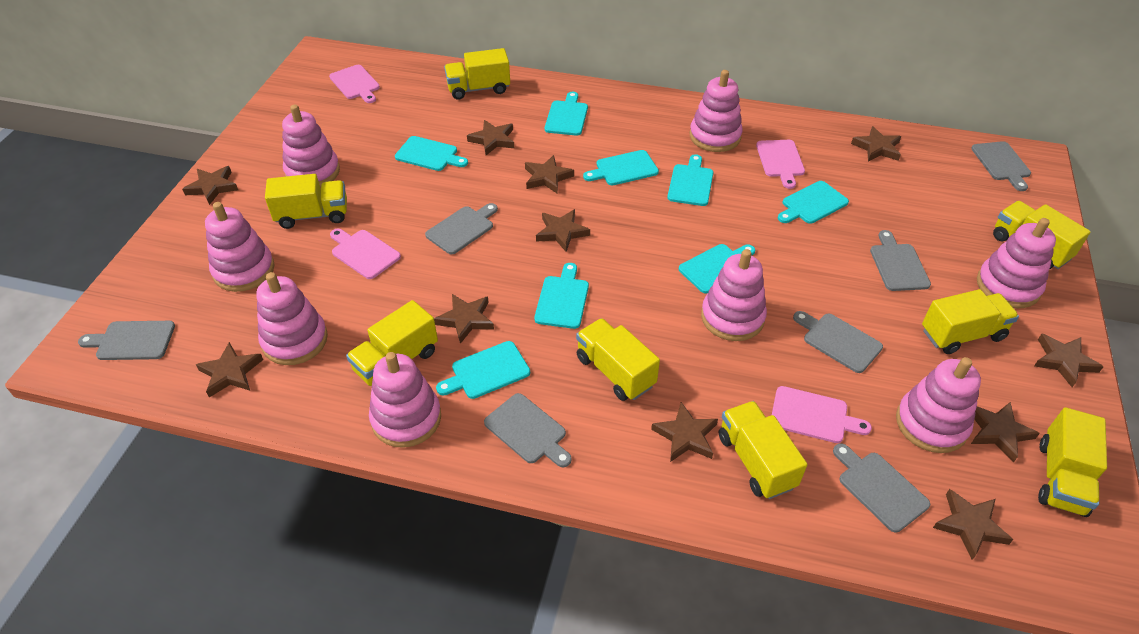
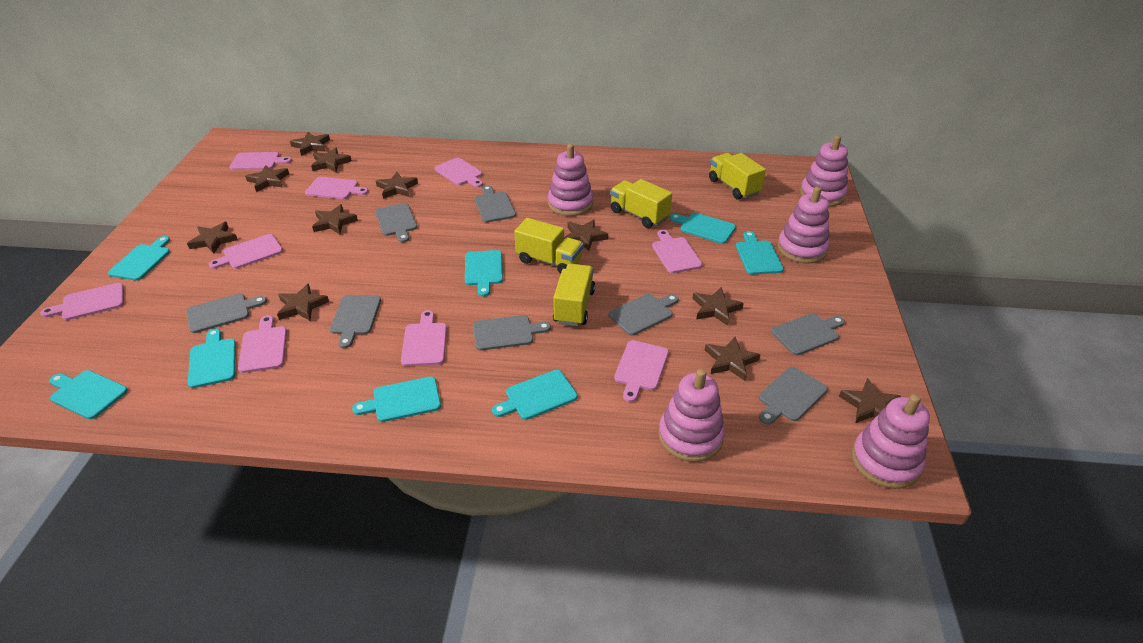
grey cutting board: [78,321,175,360] [425,203,498,254] [484,393,572,467] [793,311,883,373] [833,444,930,532] [870,230,931,291] [971,141,1031,191] = 7 -> [186,294,267,333] [330,295,381,348] [375,203,417,243] [473,315,551,351] [475,185,516,222] [609,294,679,336] [759,367,828,425] [771,313,845,355] = 8
pink cutting board: [329,65,380,103] [330,229,401,279] [756,140,805,189] [772,386,872,443] = 4 -> [40,283,124,320] [209,234,283,269] [230,152,292,170] [238,315,287,373] [305,177,368,199] [401,310,447,366] [435,158,483,187] [614,340,669,402] [652,230,702,273] = 9
pink stacking toy: [205,202,274,292] [256,272,328,365] [282,105,340,187] [369,352,441,448] [690,70,742,152] [701,249,767,341] [896,357,981,453] [977,218,1056,308] = 8 -> [548,144,593,216] [658,369,725,462] [778,187,830,264] [800,135,848,207] [852,394,930,489] = 5
yellow truck: [265,174,347,229] [346,300,438,386] [444,48,510,100] [576,318,660,401] [719,401,807,499] [922,289,1019,354] [993,201,1091,269] [1038,407,1107,517] = 8 -> [514,218,583,274] [553,264,595,326] [610,179,672,228] [709,153,766,199] = 4

